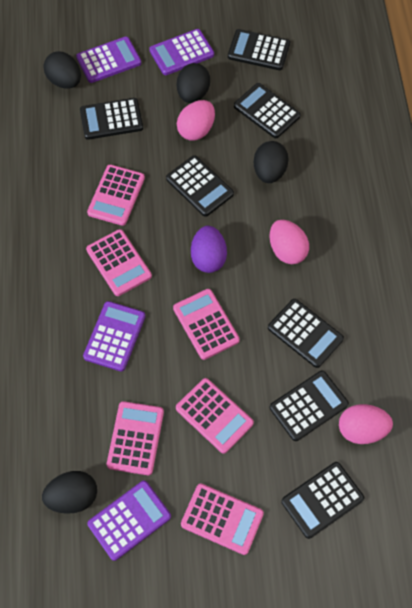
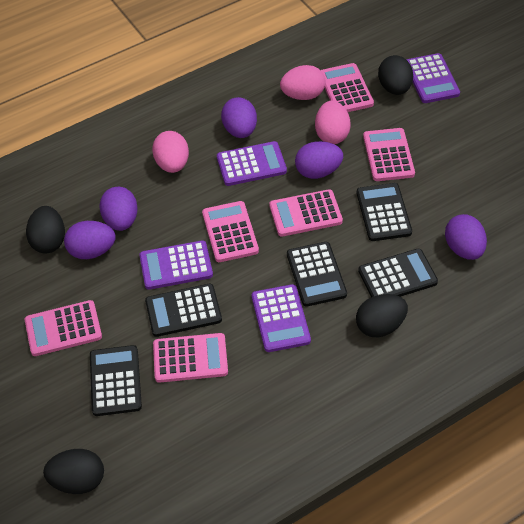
black calculator: [80,98,143,140] [166,155,234,217] [228,29,290,70] [234,83,300,138] [268,299,344,368] [270,370,349,441] [281,462,364,539] = 7 -> [90,345,142,416] [145,284,222,337] [287,242,347,307] [357,183,412,241] [358,249,438,297] = 5
purple egg: [191,226,227,273] = 1 -> [64,221,116,259] [99,187,138,231] [221,97,257,138] [295,141,343,179] [445,214,487,260] = 5

